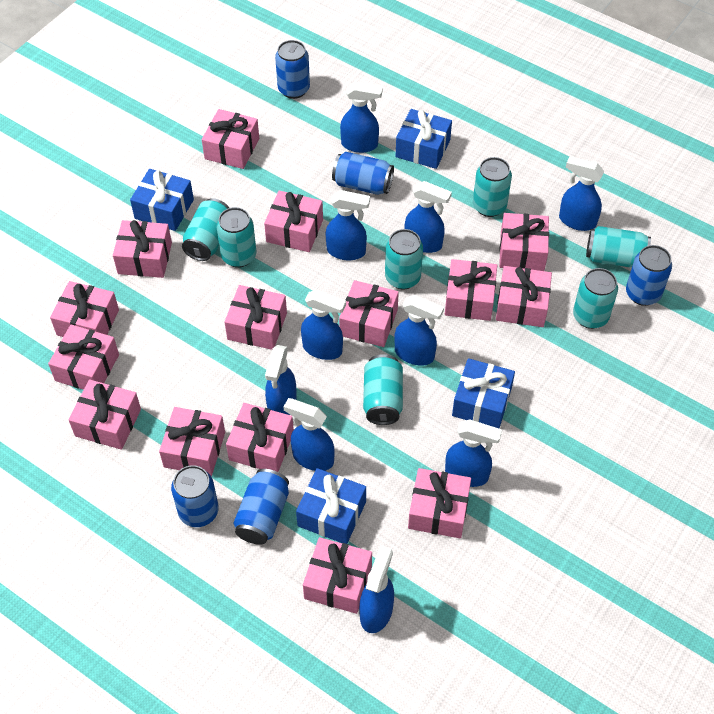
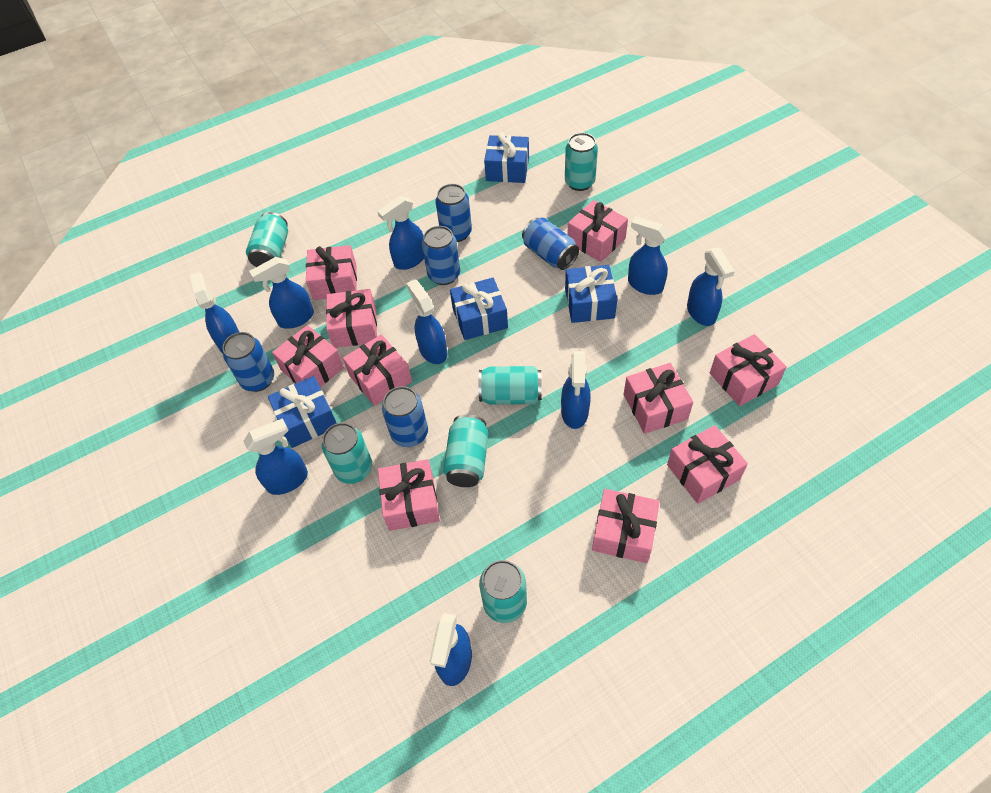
blue spray bottle: [265,345,297,415] [283,398,335,471] [301,290,346,360] [326,190,370,261] [340,82,383,153] [359,545,394,633] [394,295,444,366] [405,181,452,253] [445,419,502,487] [559,157,604,231] = 10 -> [190,272,239,353] [244,418,308,495] [249,257,314,329] [377,196,424,270] [406,279,447,364] [430,613,472,686] [561,351,591,429] [628,217,669,295] [687,248,735,326] = 9
pink gift: [48,324,119,390] [50,281,119,337] [68,379,141,450] [113,220,172,278] [159,407,225,476] [202,109,259,169] [224,285,287,350] [226,403,294,472] [264,190,323,252] [303,537,372,614] [339,280,399,347] [408,468,471,538] [445,259,497,321] [496,266,552,327] [499,213,549,271] = 15 -> [272,325,344,387] [306,245,357,300] [326,289,377,348] [343,334,412,406] [378,459,440,531] [567,200,628,262] [592,489,660,563] [623,363,693,434] [667,425,748,504] [710,334,787,406] = 10
turquoise can: [182,198,229,261] [217,207,256,268] [363,354,403,425] [385,229,423,290] [473,157,512,217] [573,268,618,329] [586,226,651,268] = 7 -> [246,212,288,267] [322,423,372,484] [443,414,488,487] [478,366,542,405] [479,560,527,623] [565,133,598,191] = 6

